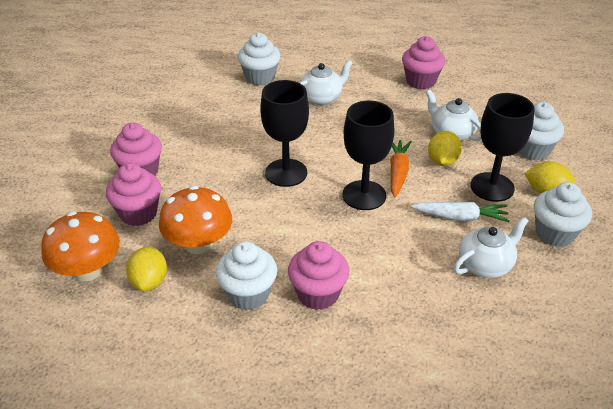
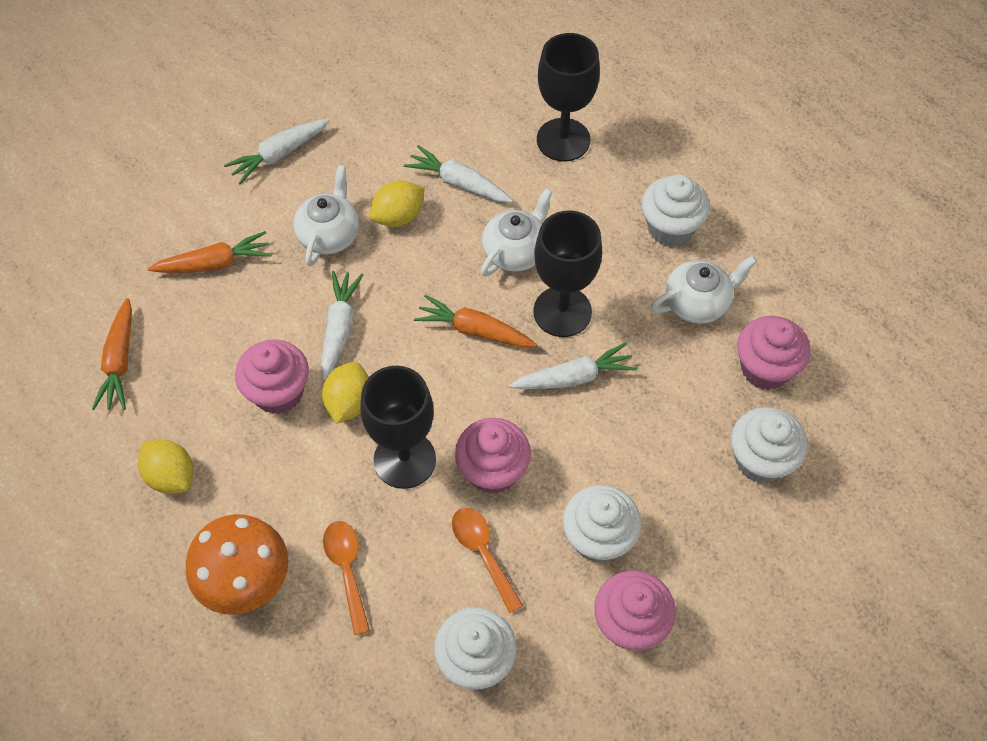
orange carrot: [390,140,412,197] = 1 -> [92,298,132,410] [148,231,271,273] [414,295,537,347] = 3
orange mushroom: [41,211,120,281] [159,186,232,254] = 2 -> [186,514,289,615] = 1
orange spoon: none = 0 -> [323,521,370,635] [452,508,523,613] = 2
white carrot: [411,202,510,222] = 1 -> [224,119,330,184] [321,271,363,380] [404,145,513,203] [509,342,637,389] = 4

